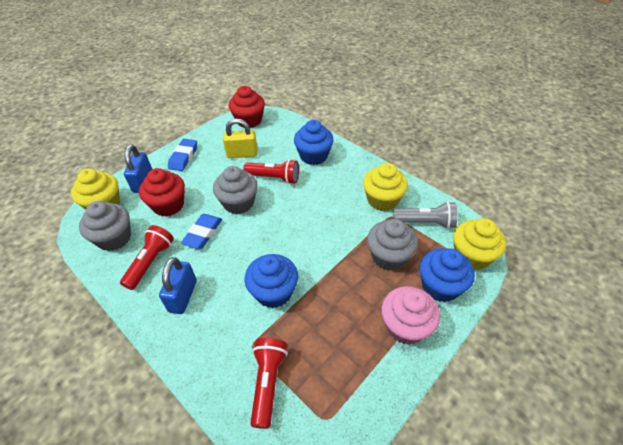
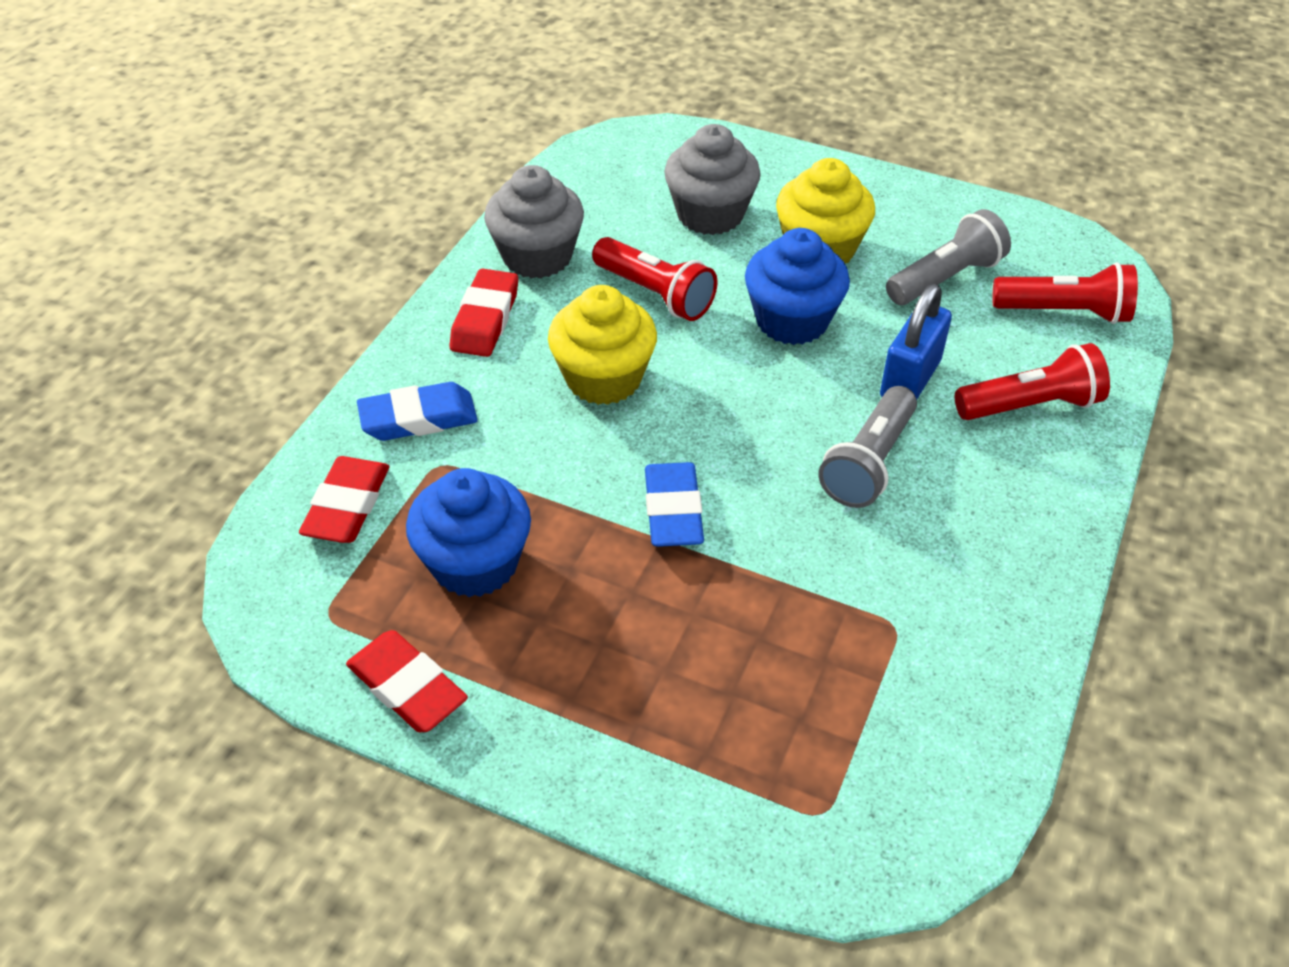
blue cupcake: [245,254,298,308] [294,120,334,165] [420,248,475,302] = 3 -> [406,468,531,597] [745,228,850,345] = 2
blue padlock: [124,144,152,193] [159,257,197,314] = 2 -> [880,284,952,400] = 1
grey cupcake: [79,201,131,251] [213,166,258,214] [367,219,418,271] = 3 -> [484,165,584,279] [664,124,761,235] = 2
grey flashlight: [393,201,457,229] = 1 -> [818,386,917,508] [886,209,1011,305] = 2
pink cupcake: [382,286,440,345] = 1 -> none = 0
red cupcake: [139,168,185,217] [229,86,265,128] = 2 -> none = 0
red eraser: none = 0 -> [299,456,389,543] [346,630,468,732] [450,269,518,357] = 3
yellow cupcake: [71,168,120,210] [363,163,408,211] [453,218,506,270] = 3 -> [548,285,657,405] [776,158,875,263] = 2
yellow padlock: [223,119,258,158] = 1 -> none = 0

